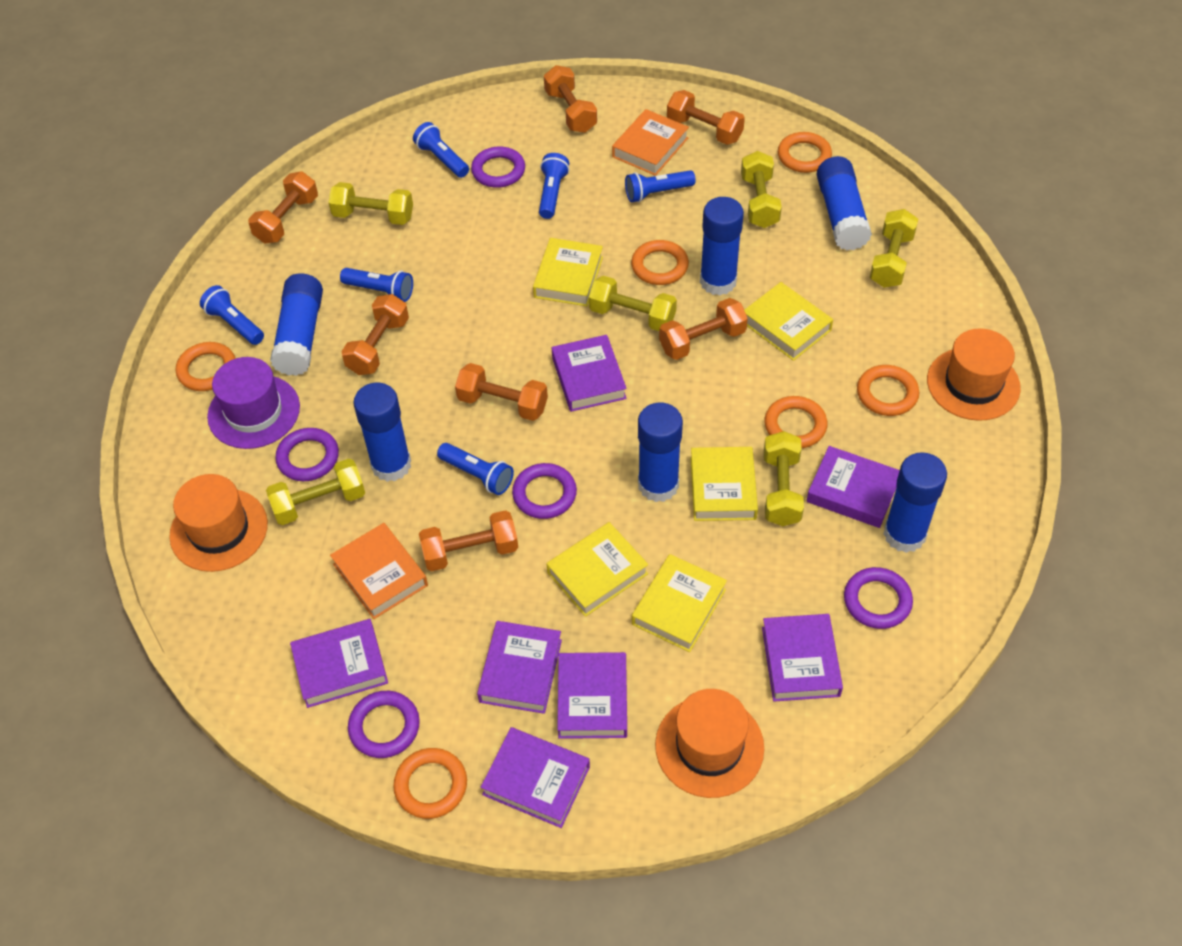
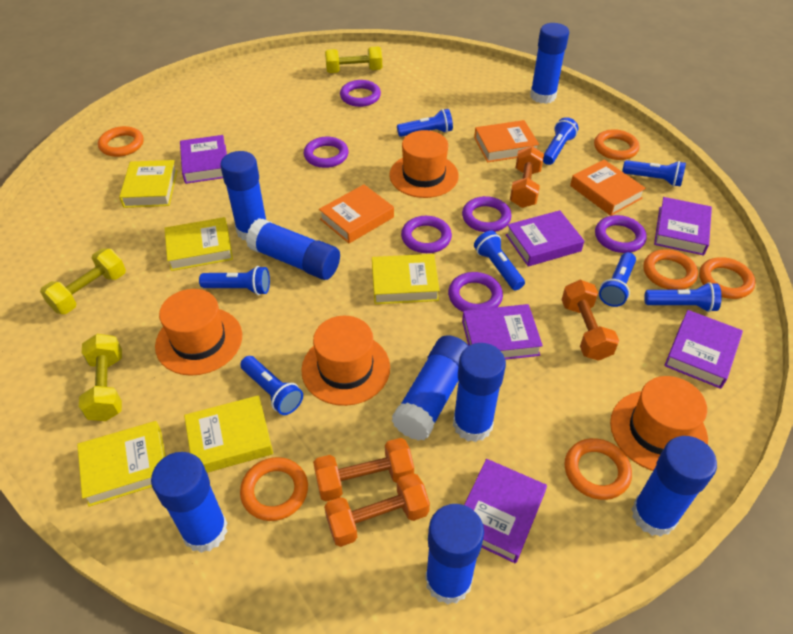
blue flashlight: [200,285,264,345] [340,268,413,302] [413,122,469,178] [437,443,514,495] [539,153,569,219] [625,170,696,202] = 6 -> [199,266,270,295] [240,356,303,415] [397,109,453,137] [474,230,525,290] [543,117,578,165] [599,252,636,307] [622,160,686,187] [644,282,722,312] = 8
blue glue stick: [270,273,323,376] [353,383,411,482] [638,403,683,502] [700,197,744,296] [816,156,872,251] [884,452,947,553] = 6 -> [151,452,228,553] [220,151,266,240] [246,218,340,280] [392,335,468,441] [425,504,484,605] [453,343,506,442] [530,23,569,104] [631,436,717,537] = 8
orange book: [330,523,428,619] [612,109,689,176] = 2 -> [319,184,394,243] [474,120,539,162] [570,160,646,216] = 3
orange dumbbell: [248,171,318,244] [341,294,409,375] [419,510,518,571] [455,363,548,421] [544,65,597,133] [659,298,748,360] [667,90,745,145] = 7 -> [313,438,414,501] [324,473,430,547] [510,146,544,208] [562,280,619,361] = 4
orange hat: [169,474,268,572] [655,689,764,798] [927,328,1021,421] = 3 -> [155,289,242,376] [301,316,390,406] [389,130,459,198] [610,376,708,471] = 4
purple book: [290,619,388,708] [477,621,562,714] [481,727,590,828] [552,335,627,412] [557,652,627,739] [762,614,843,702] [806,446,900,528] = 7 -> [180,135,227,184] [462,304,543,360] [464,459,547,564] [506,210,584,266] [654,197,712,256] [664,310,743,389] = 6
purple hat: [207,357,300,449] = 1 -> none = 0
purple ring: [275,428,339,481] [348,691,420,758] [471,146,525,188] [512,463,577,519] [844,567,913,629] = 5 -> [303,137,349,168] [340,80,381,107] [401,216,452,253] [448,272,503,312] [462,196,511,232] [595,215,647,253] = 6
yellow dumbbell: [266,459,365,525] [329,182,413,225] [589,276,677,331] [741,151,782,228] [764,431,804,526] [870,209,918,288] = 6 -> [40,248,126,314] [79,334,122,421] [325,46,382,73] = 3

